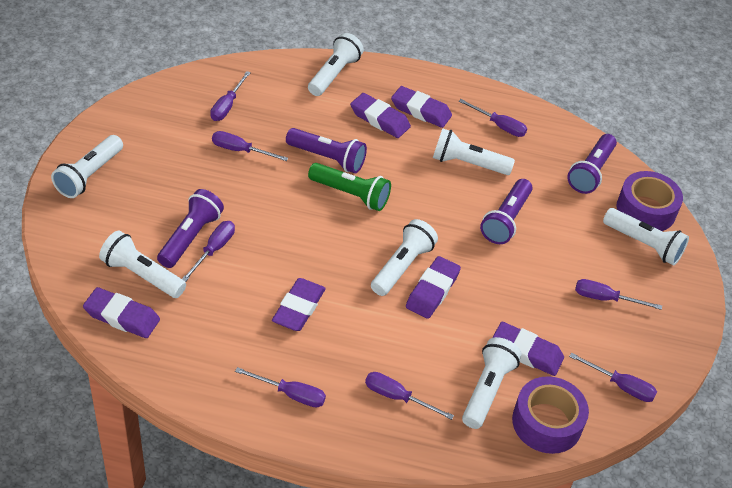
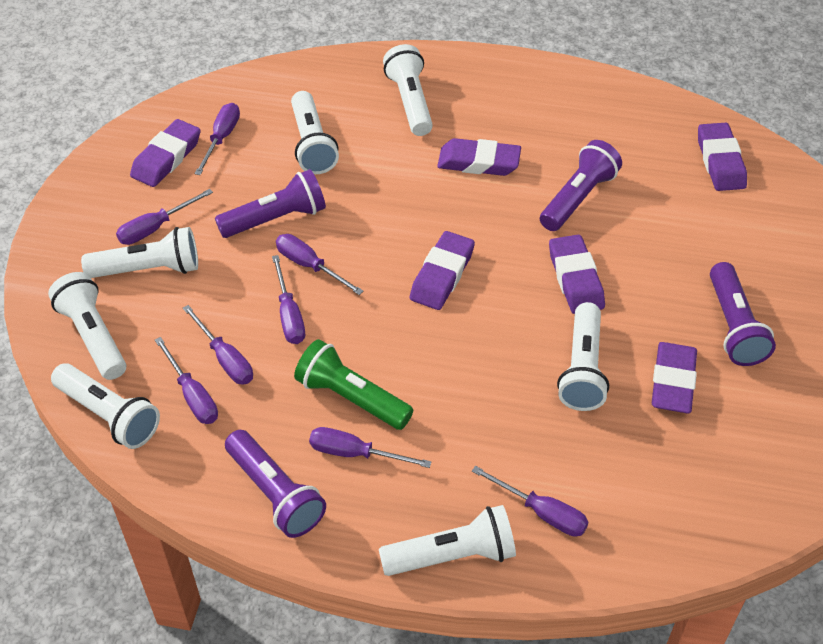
purple tape: [512,376,589,454] [617,171,683,231] = 2 -> none = 0

